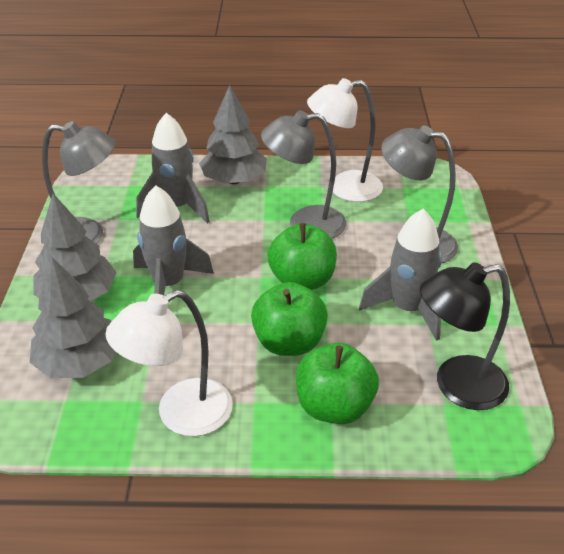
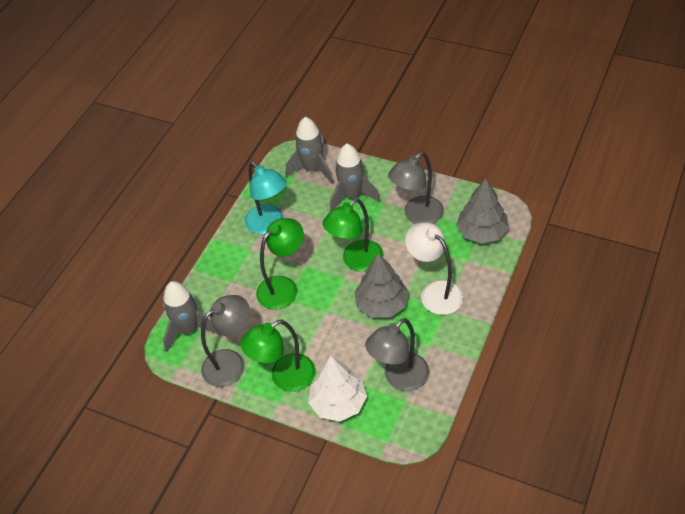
black lamp: [420,262,510,410] = 1 -> none = 0
green apple: [251,282,328,356] [267,223,337,290] [296,343,379,424] = 3 -> none = 0
green lamp: none = 0 -> [240,320,316,392] [256,218,304,310] [323,198,383,272] = 3
grey tree: [30,257,116,378] [33,193,116,301] [199,85,267,184] = 3 -> [354,253,409,318] [456,178,509,244] = 2
turquoise lamp: none = 0 -> [245,162,287,234] = 1
white lamp: [105,290,233,436] [307,78,383,202] = 2 -> [405,223,464,315] = 1
white tree: none = 0 -> [308,356,367,422] = 1

